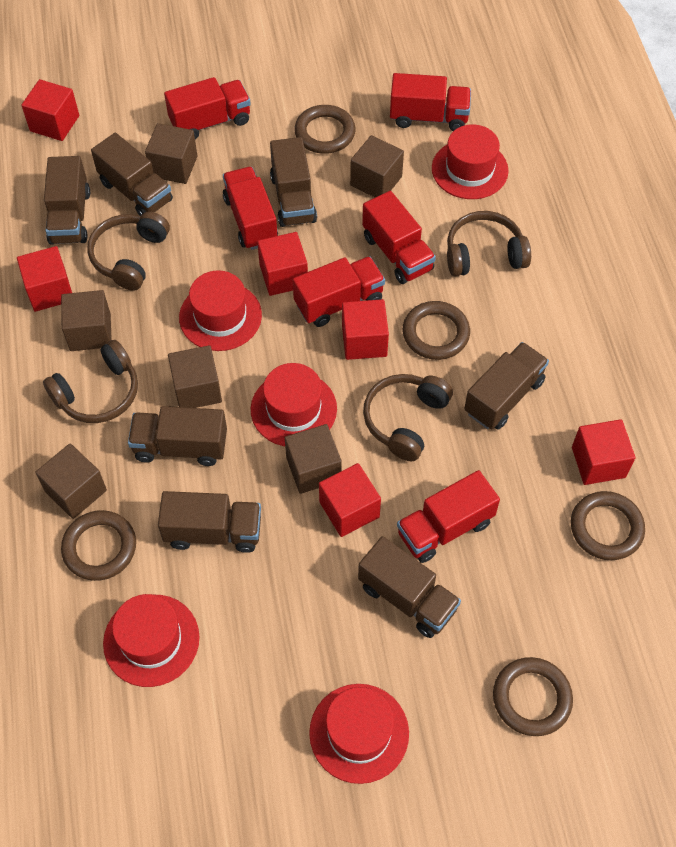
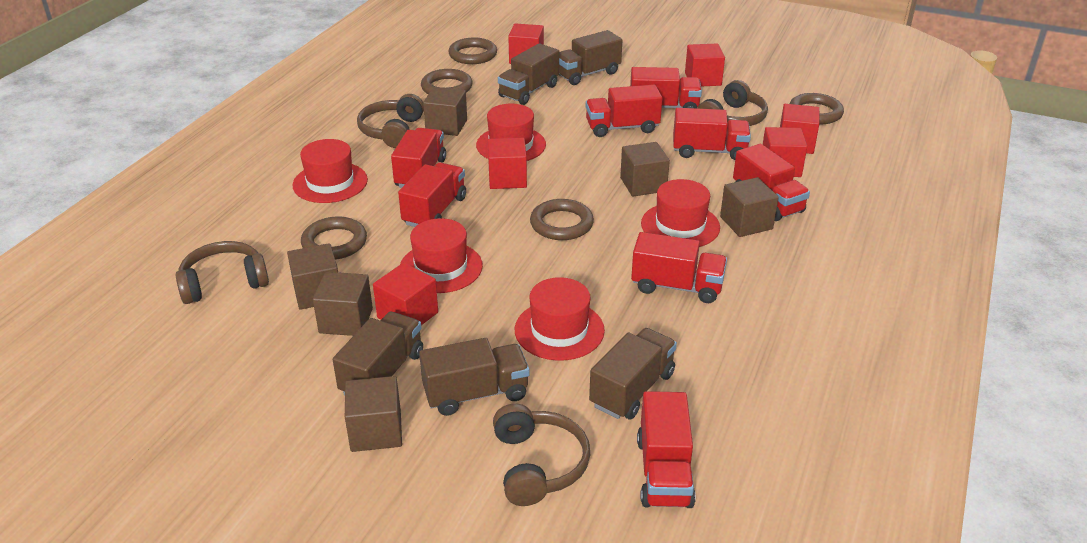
brown truck: [44,156,90,245] [91,133,173,216] [128,406,227,466] [158,491,261,553] [270,137,317,227] [358,536,461,638] [464,342,549,430] = 7 -> [333,312,423,395] [419,338,530,416] [498,43,559,105] [559,30,622,85] [589,328,677,419] = 5
red truck: [164,77,251,140] [223,167,278,250] [293,256,385,327] [362,191,436,284] [390,73,471,131] [397,470,500,563] = 6 -> [391,128,446,188] [398,162,466,227] [586,85,662,137] [630,67,702,108] [631,232,727,303] [637,391,696,508] [673,108,751,160] [733,144,810,221] = 8

